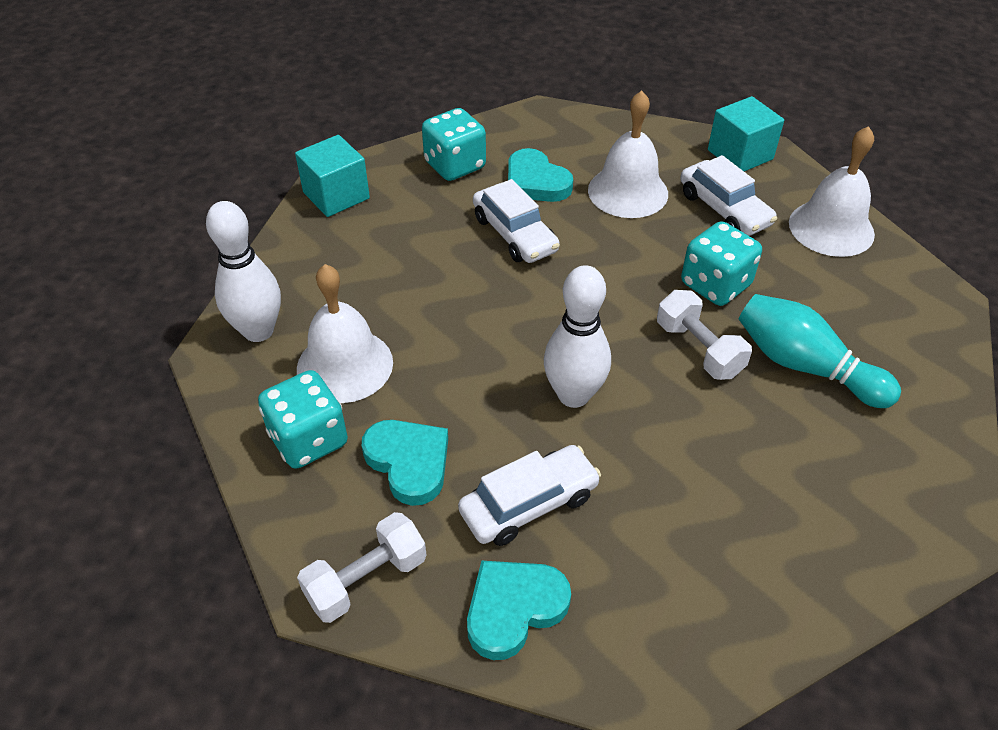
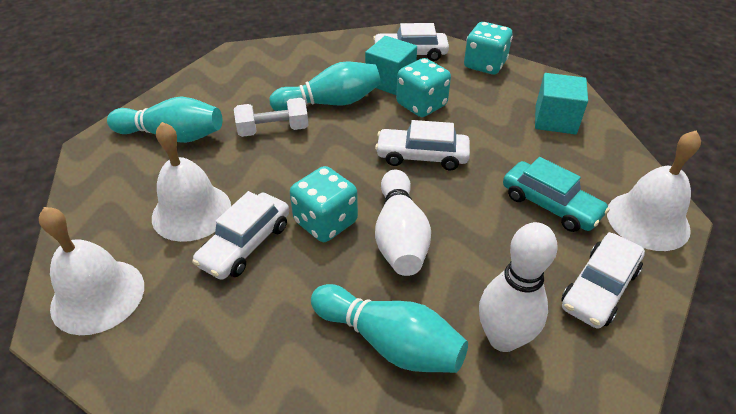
turquoise bowling pin: [739,294,901,408] = 1 -> [107,96,223,143] [270,61,381,111] [311,284,468,373] = 3
turquoise car: none = 0 -> [503,157,610,232] = 1
turquoise heart: [362,420,448,506] [467,561,571,660] [508,148,573,202] = 3 -> none = 0
white car: [458,445,601,546] [473,179,560,263] [680,155,777,236] = 3 -> [192,191,289,280] [373,23,449,61] [375,120,470,171] [561,232,645,328] = 4
white dumbbell: [297,512,427,623] [657,290,752,380] = 2 -> [234,98,309,137] = 1

